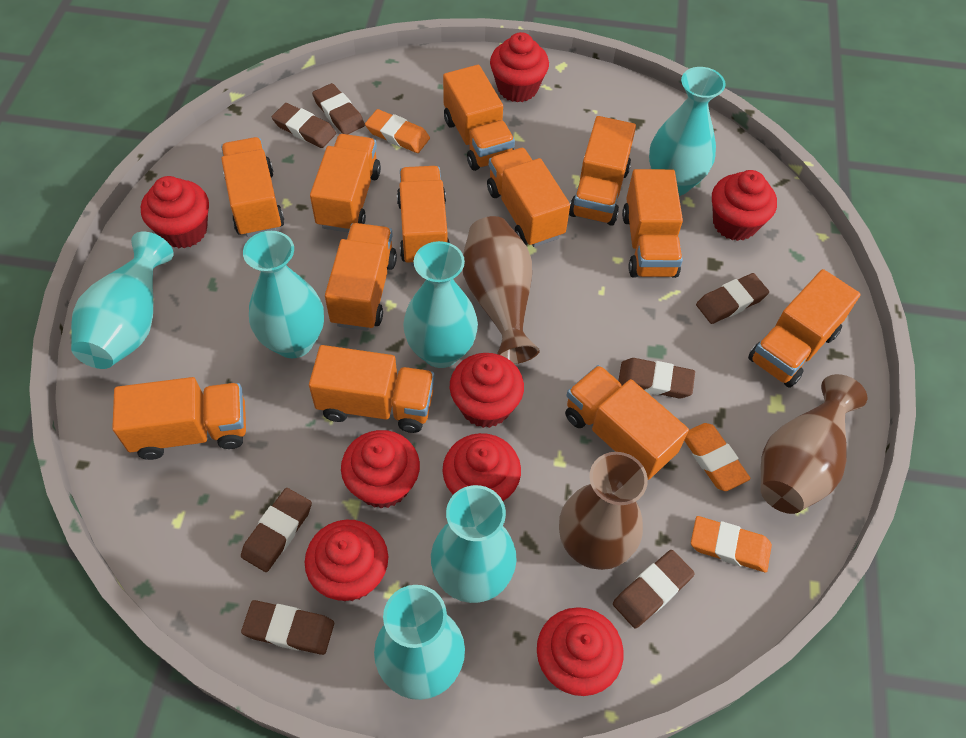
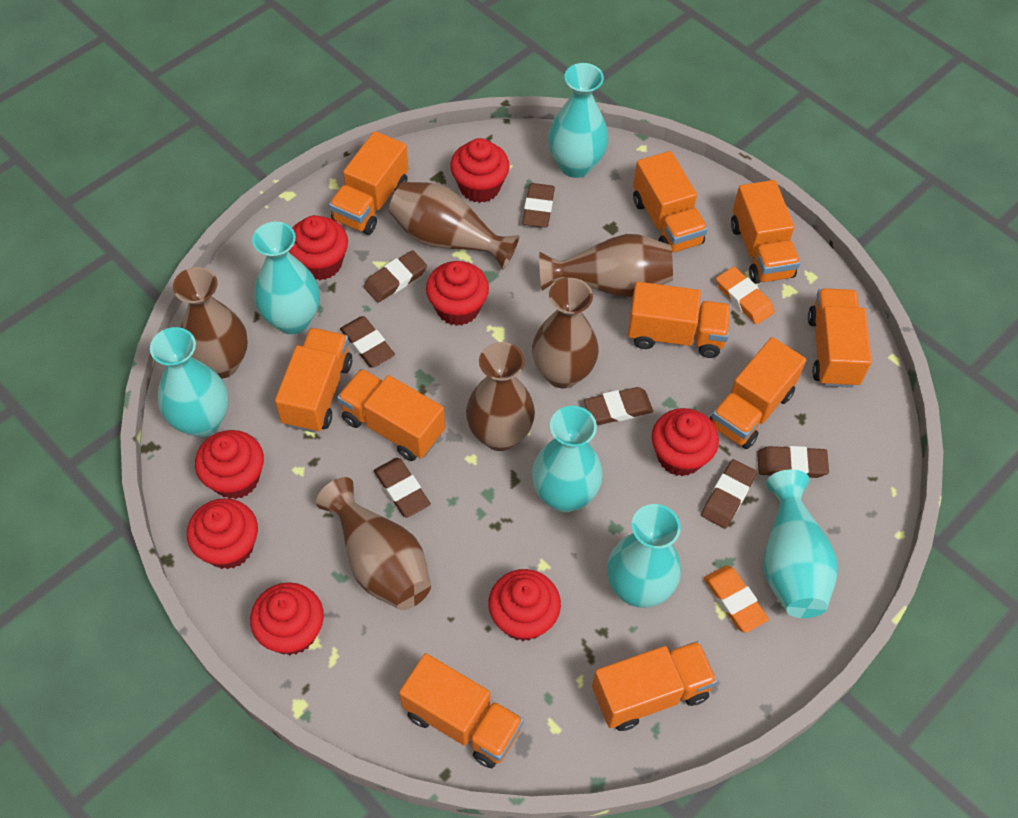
brown vase: [463,216,540,364] [559,452,648,570] [760,374,867,514] = 3 -> [173,267,248,379] [316,477,431,610] [389,182,520,270] [466,342,535,451] [532,278,599,388] [539,234,673,297] = 6
orange eraser: [365,109,430,153] [684,423,750,491] [691,516,772,572] = 3 -> [704,565,769,633] [716,266,774,325] = 2
orange truck: [112,377,246,460] [221,137,284,237] [309,345,435,433] [310,134,381,233] [325,223,397,331] [397,166,449,266] [443,65,515,171] [487,148,570,247] [565,365,689,480] [569,116,636,226] [622,169,683,278] [748,269,861,388] = 12 -> [275,328,352,433] [329,131,408,235] [337,369,445,461] [399,653,524,768] [592,641,718,731] [628,282,731,358] [633,151,708,252] [710,337,806,449] [731,180,800,284] [808,288,872,388] = 10

